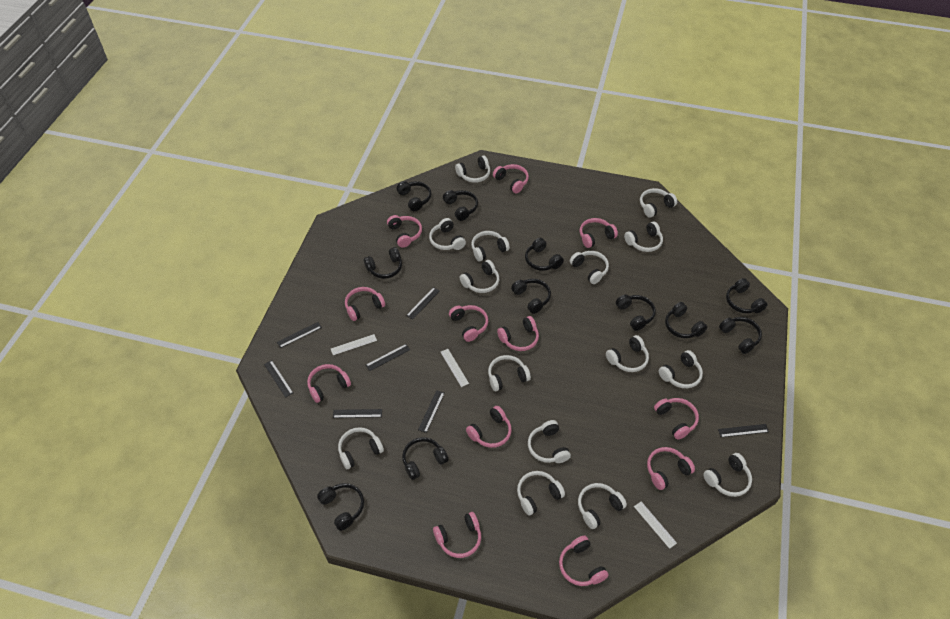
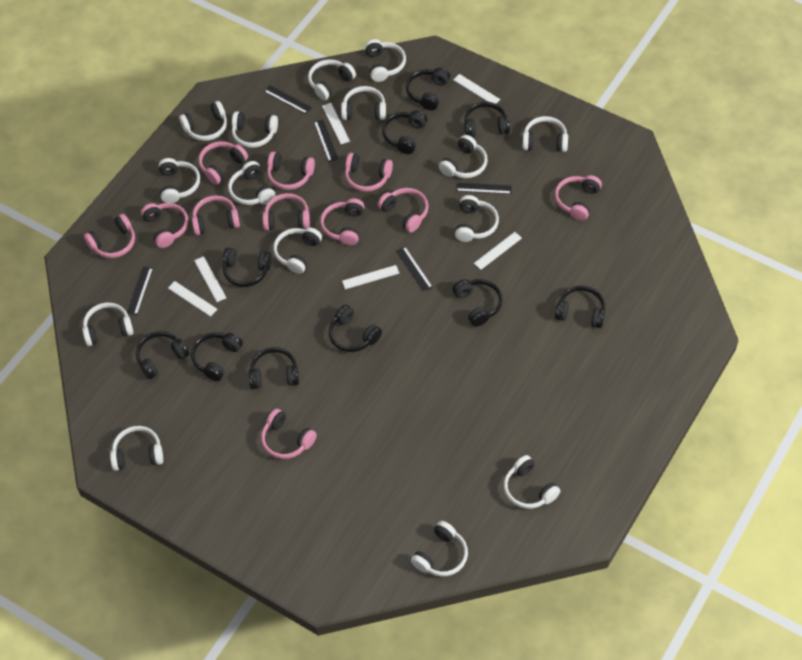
black headphones: [317,483,364,531] [364,247,402,279] [396,181,431,212] [402,437,449,480] [443,190,478,221] [511,279,551,314] [525,238,564,271] [616,295,656,331] [665,302,707,338] [719,317,762,354] [726,278,768,313] = 11 -> [136,331,189,379] [191,333,243,381] [223,248,272,287] [249,347,299,389] [329,304,382,352] [382,110,427,154] [406,68,450,110] [452,279,503,327] [464,102,510,137] [555,286,605,328] = 10
black ruler: [264,360,293,398] [277,322,322,348] [333,409,382,418] [366,344,410,371] [406,287,440,320] [418,390,445,433] [718,424,769,437] = 7 -> [127,267,153,315] [264,85,312,114] [314,119,338,162] [396,247,433,292] [456,183,512,194] = 5
pink headphones: [307,364,351,403] [345,287,385,321] [387,215,422,248] [433,512,481,558] [449,305,488,342] [466,406,512,448] [493,164,529,193] [497,316,539,351] [559,535,609,586] [580,218,618,248] [647,447,695,490] [654,398,699,440] = 12 -> [84,214,135,258] [141,203,188,248] [192,195,240,235] [198,141,248,185] [261,409,317,459] [263,193,310,230] [267,152,315,190] [320,198,364,245] [345,153,393,192] [378,188,429,232] [555,175,602,221] = 11
white ruler: [331,334,377,355] [441,349,469,387] [634,502,677,549] = 3 -> [168,281,218,317] [194,256,226,302] [322,103,350,144] [342,265,399,289] [453,74,500,104] [474,232,522,270] = 6

